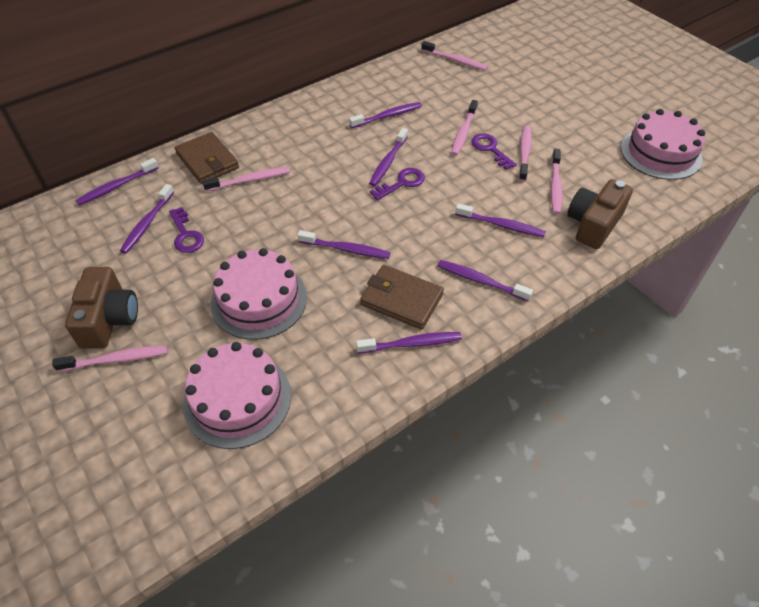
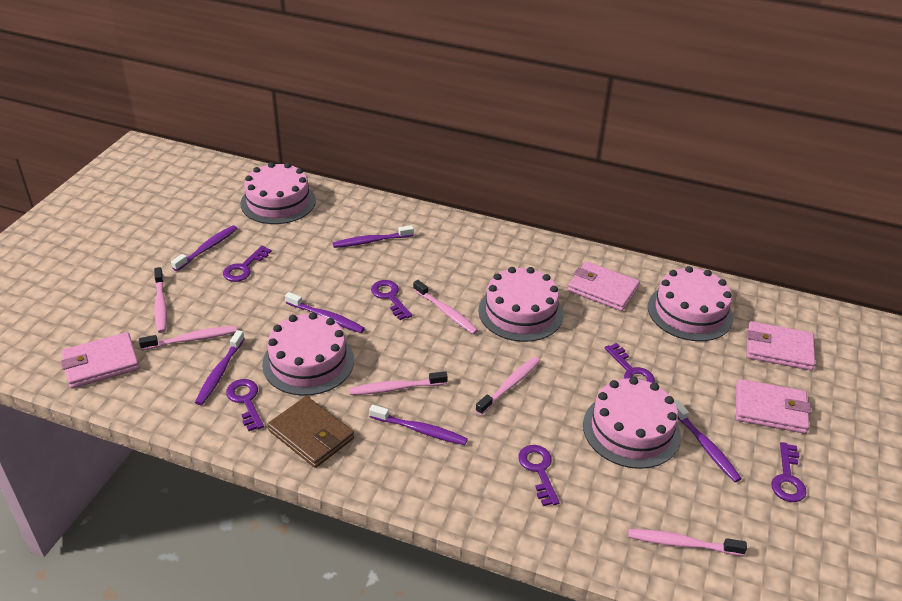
brown camera: [65,267,138,349] [567,179,633,249] = 2 -> none = 0
brown wallet: [175,132,239,184] [360,265,444,330] = 2 -> [267,396,354,468] = 1
pink cake: [183,342,291,449] [211,248,307,340] [621,109,705,180] = 3 -> [240,162,316,224] [262,312,354,396] [479,267,563,342] [583,377,681,469] [648,266,733,341] = 5
pink wallet: none = 0 -> [61,332,140,389] [568,261,640,311] [736,379,811,434] [747,321,815,370] = 4
purple key: [169,207,204,253] [370,168,425,200] [471,133,517,170] = 3 -> [223,246,272,282] [226,379,264,431] [371,280,412,320] [518,445,560,506] [604,343,655,383] [771,442,806,502] = 6
purple toothbrush: [75,158,158,205] [120,184,174,254] [297,230,390,259] [349,102,422,128] [356,332,462,354] [369,128,408,186] [438,260,533,302] [455,203,546,237] = 8 -> [171,225,237,271] [195,330,245,405] [285,292,365,333] [333,225,414,248] [369,405,468,445] [675,401,742,482] = 6

